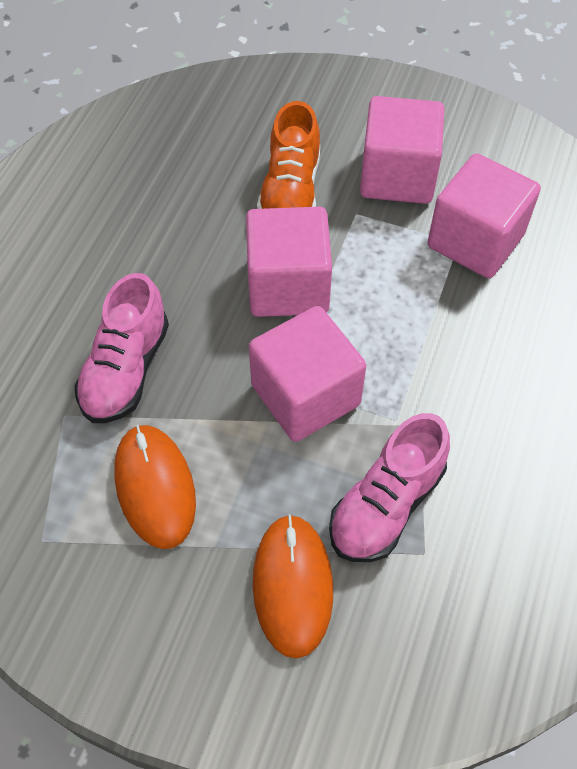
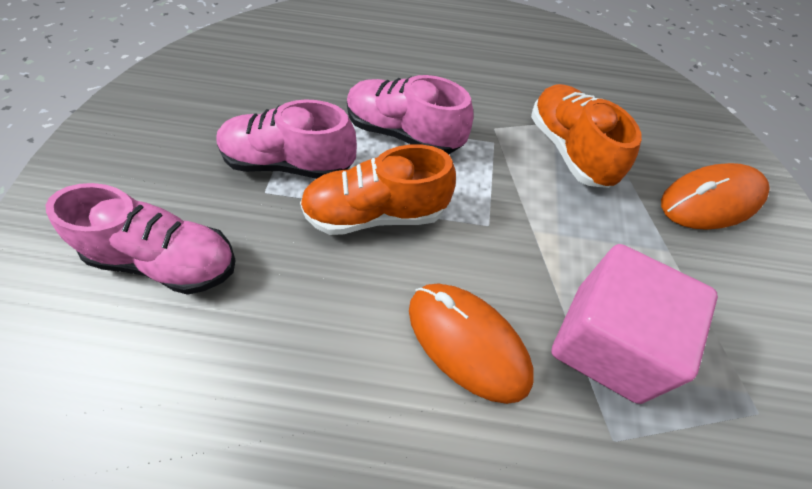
orange shoe: [257,101,320,209] = 1 -> [300,144,456,235] [531,84,642,188] = 2
pink cube: [246,207,332,317] [249,306,366,442] [360,96,445,204] [428,153,541,278] = 4 -> [551,244,718,404] = 1
pink shoe: [74,273,169,423] [329,413,450,562] = 2 -> [46,183,235,295] [216,99,357,179] [347,75,474,154] = 3

